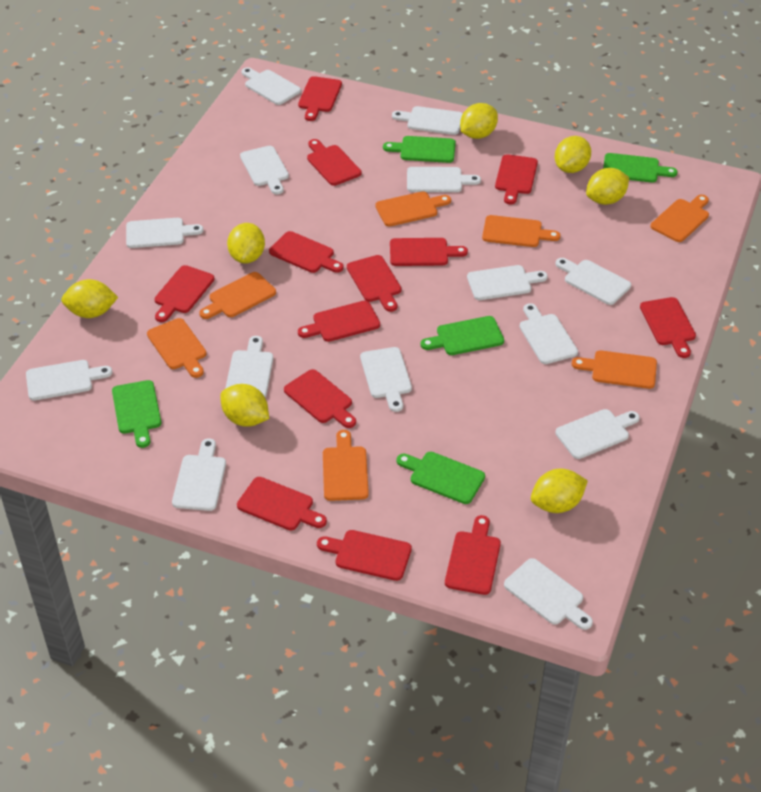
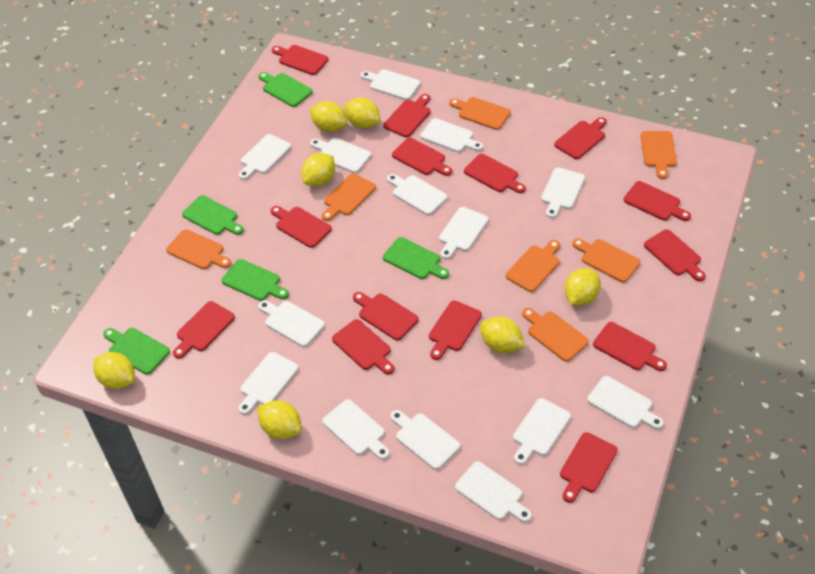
red cutting board: [154,265,215,322] [237,477,327,531] [269,231,344,273] [284,369,356,428] [298,76,342,121] [298,301,380,342] [307,139,362,186] [317,530,412,581] [347,255,402,312] [390,238,468,266] [445,515,501,595] [495,154,538,204] [640,297,696,358] = 13 -> [173,301,235,359] [270,206,332,248] [272,45,328,75] [332,319,394,374] [353,292,419,340] [383,94,431,137] [392,138,452,176] [429,300,482,360] [464,154,526,193] [554,117,607,159] [560,432,618,503] [593,322,667,371] [624,181,691,221] [644,229,706,281] = 14

